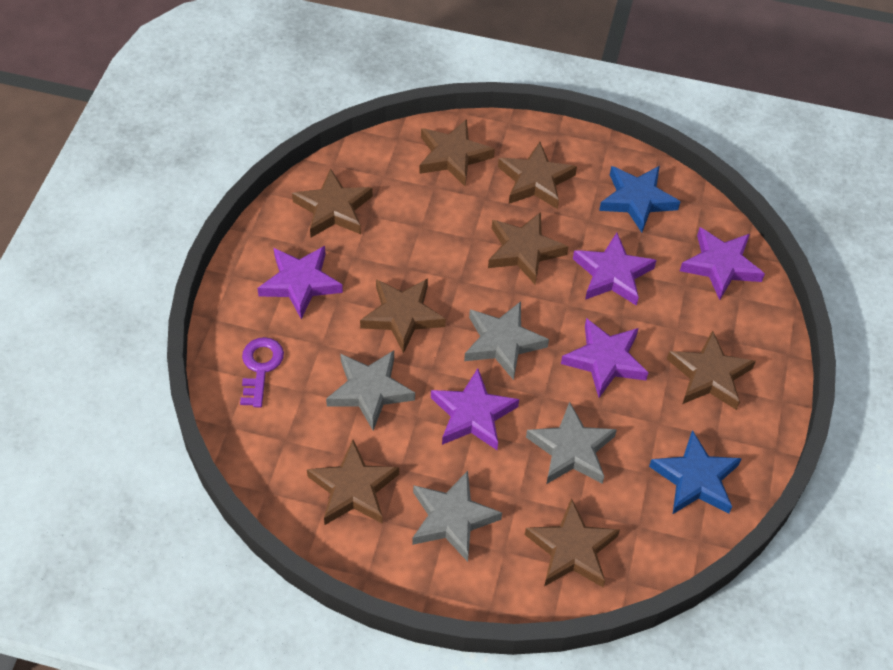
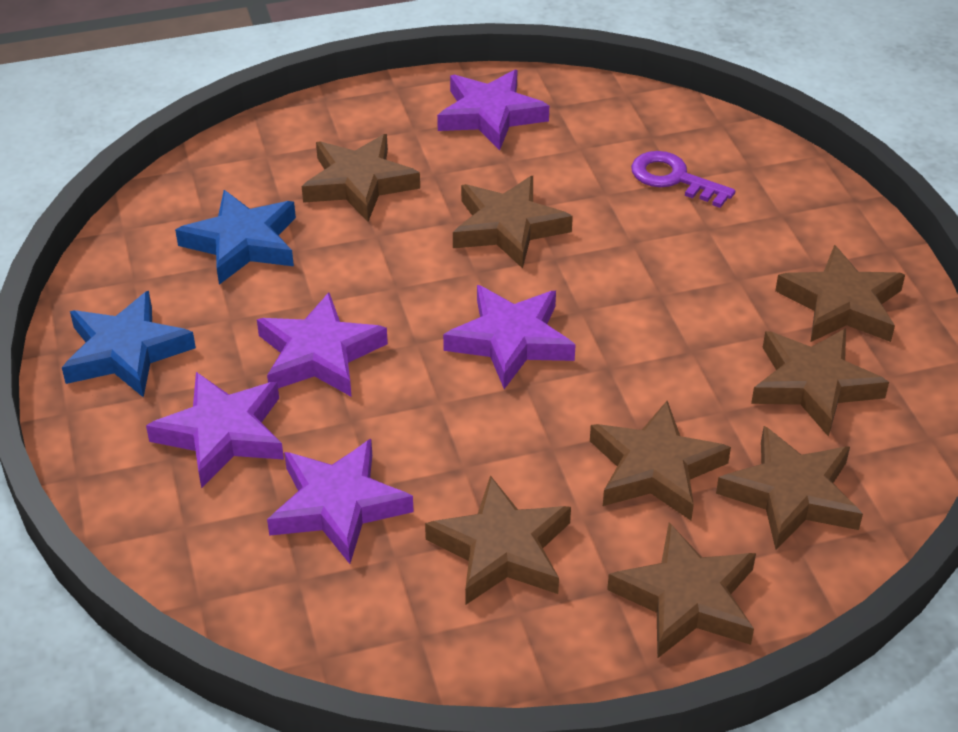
grey star: [326,350,415,431] [412,471,502,562] [464,301,549,380] [526,402,617,484] = 4 -> none = 0

